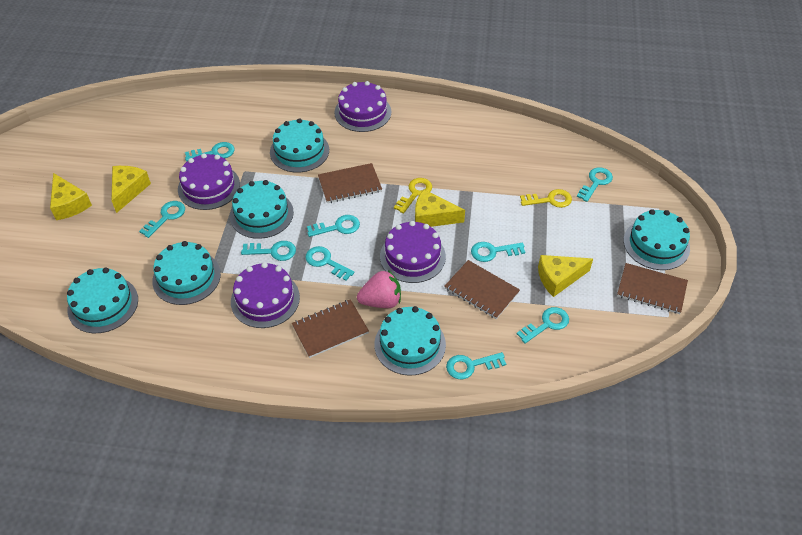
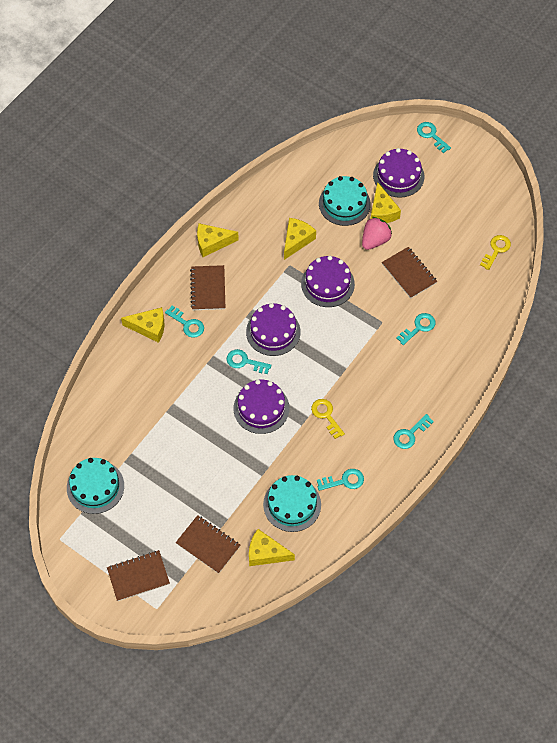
turquoise cake: [67,268,138,333] [152,241,221,305] [230,180,294,239] [270,118,329,173] [374,306,446,376] [624,209,690,270] = 6 -> [67,458,124,514] [263,475,321,532] [319,176,371,226] = 3
turquoise key: [139,201,185,238] [185,142,235,162] [241,241,296,261] [305,246,354,281] [307,215,360,237] [446,352,506,379] [471,242,525,262] [517,307,569,344] [577,167,613,202] = 9 -> [165,306,204,338] [227,349,271,374] [317,469,364,491] [393,414,434,449] [396,313,436,345] [417,122,451,153] = 6
yellow cheese: [50,173,92,220] [111,166,151,213] [415,189,465,227] [538,255,593,297] = 4 -> [121,307,164,343] [197,223,239,257] [249,529,295,566] [284,218,316,260] [371,182,401,223] = 5

